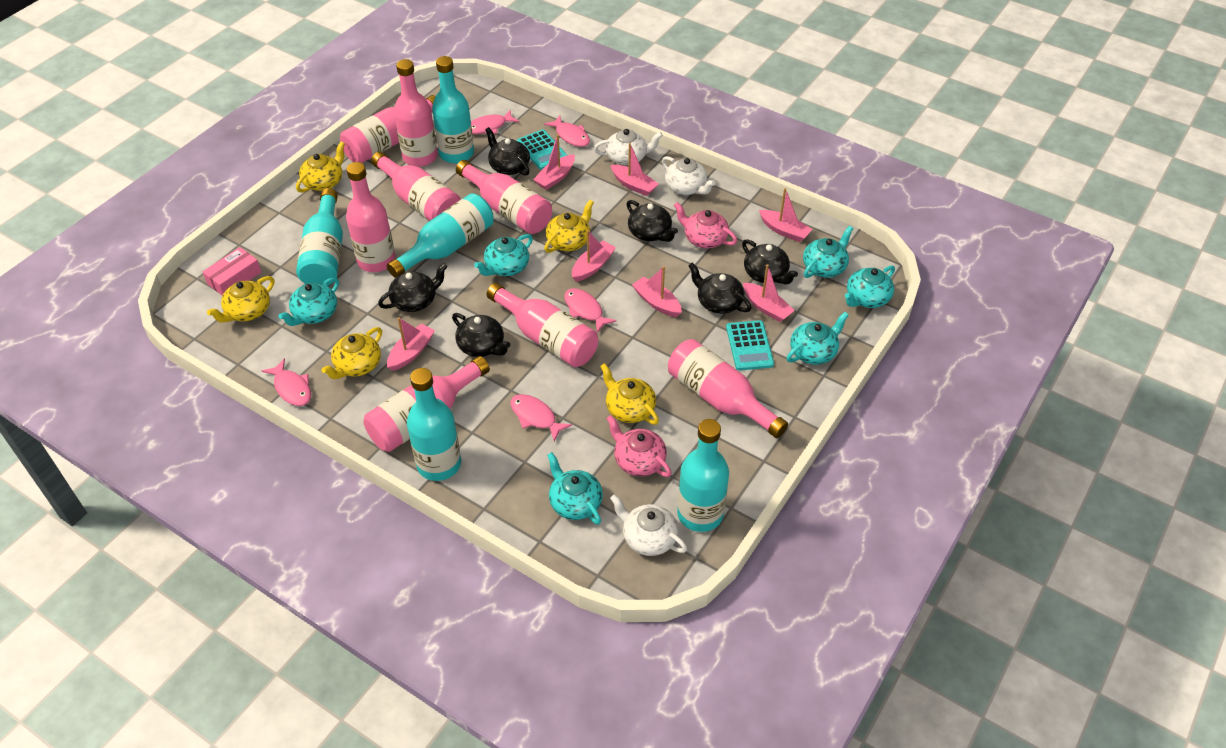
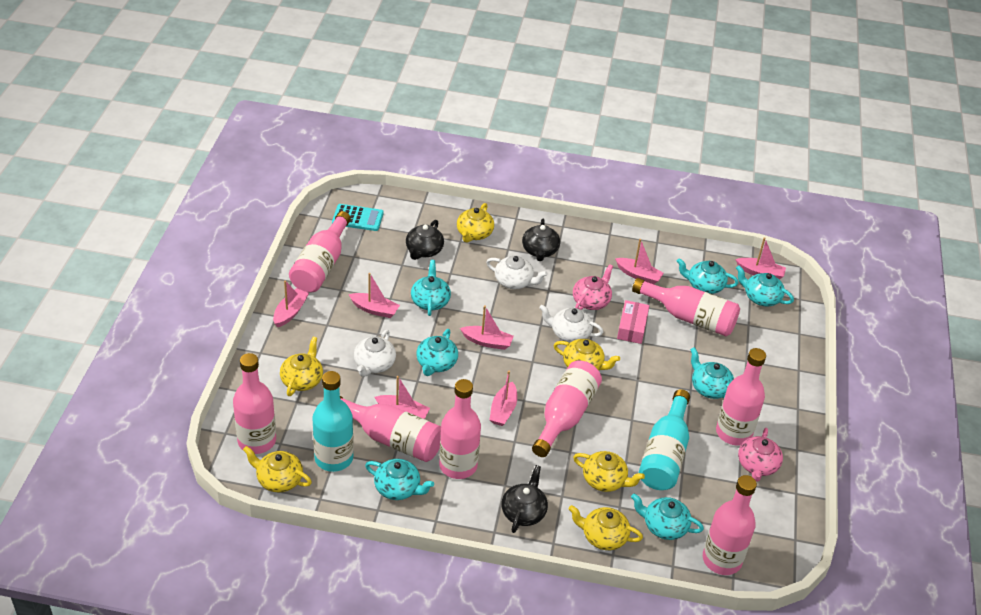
black teapot: [378,263,447,312] [452,313,510,357] [485,127,530,176] [626,200,678,242] [688,263,752,314] [742,239,798,284] = 6 -> [406,220,444,260] [502,465,548,533] [522,218,560,261] = 3
pink fish: [262,358,311,406] [471,109,519,134] [511,394,572,441] [544,116,590,147] [564,288,617,333] = 5 -> none = 0
turquoise bottle: [296,188,343,286] [387,193,494,278] [407,368,461,481] [432,56,474,163] [677,419,729,532] = 5 -> [312,371,354,472] [639,389,690,490] = 2
turquoise calculator: [517,130,567,170] [726,320,774,371] = 2 -> [332,204,384,231] = 1
turquoise teapot: [278,277,339,326] [474,234,533,276] [547,452,603,525] [787,312,849,365] [803,226,853,278] [845,265,895,308] = 6 -> [365,459,434,500] [411,260,451,316] [416,329,458,376] [631,494,704,540] [676,258,739,294] [690,347,734,399] [736,265,794,306] = 7
yellow teapot: [207,276,274,323] [296,141,345,193] [322,327,382,379] [544,200,594,253] [600,363,659,425] = 5 -> [243,446,312,493] [280,337,323,396] [457,203,494,243] [554,339,620,370] [569,505,643,550] [573,451,645,492] = 6

